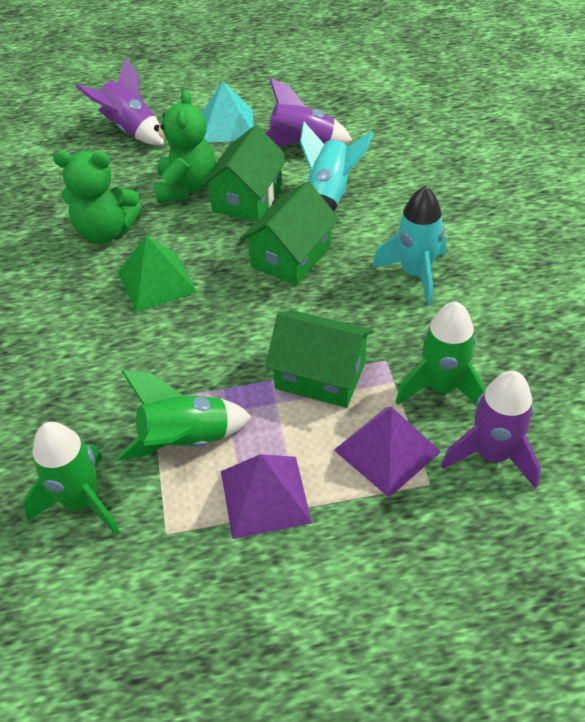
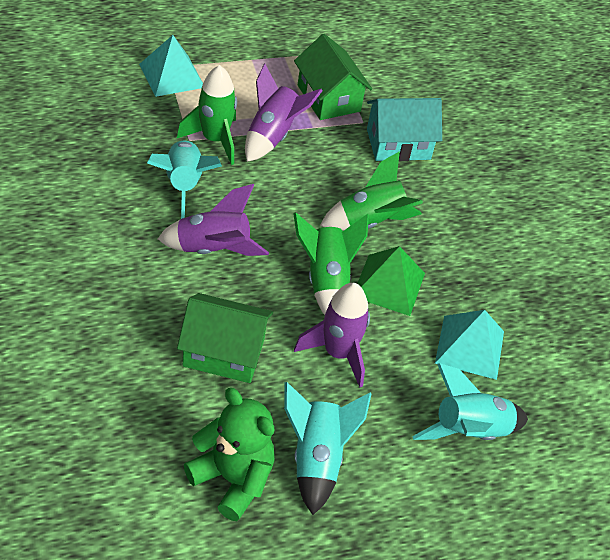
green house: [201,125,288,222] [240,181,339,286] [265,311,374,408] = 3 -> [177,293,273,383] [294,34,372,120] = 2
green teddy bear: [53,151,142,243] [154,90,216,203] = 2 -> [184,388,275,521] = 1
purple pyramid: [221,454,312,539] [334,407,441,498] = 2 -> none = 0
turquoise house: none = 0 -> [367,98,442,161] = 1
turquoise pyramid: [202,80,254,143] = 1 -> [139,35,203,97] [435,310,504,380] = 2
turquoise rocket: [300,122,373,211] [372,186,446,306] = 2 -> [147,140,222,219] [284,382,372,515] [412,363,528,440] = 3

